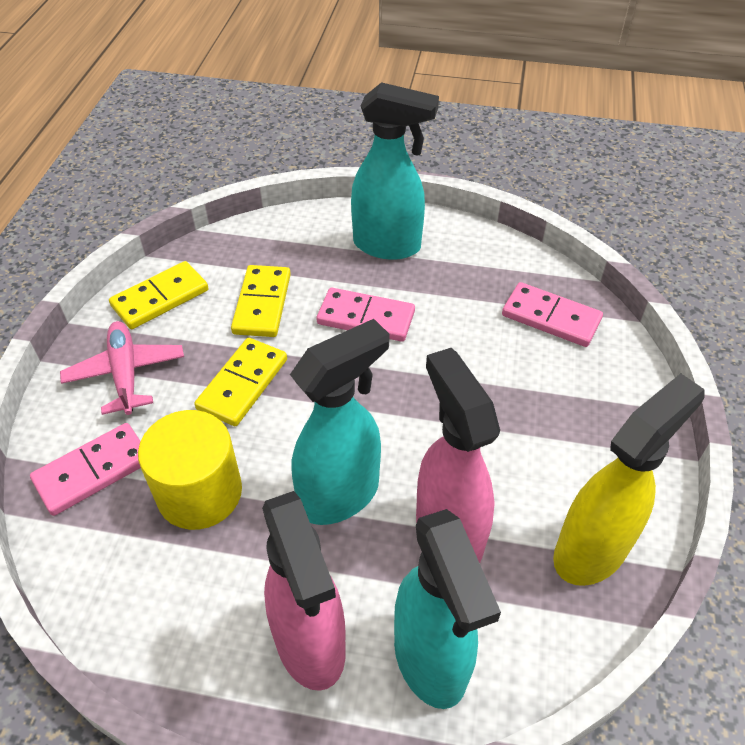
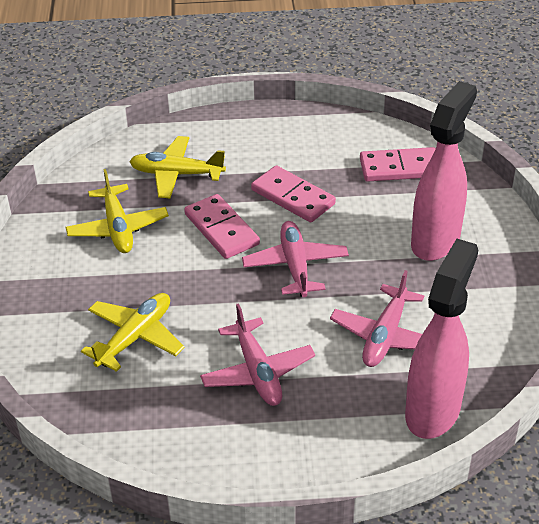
pink plane: [60,321,184,415] = 1 -> [200,303,315,406] [242,221,349,297] [330,270,424,367] = 3
turquoise spray bottle: [290,319,390,525] [351,82,439,260] [394,509,501,709] = 3 -> none = 0
yellow cylinder: [138,410,242,530] = 1 -> none = 0
yellow domino: [109,261,208,329] [194,338,287,426] [231,265,291,337] = 3 -> none = 0
yellow plane: none = 0 -> [66,169,169,253] [81,293,185,372] [129,136,226,199] = 3
yellow spray bottle: [553,373,705,586] = 1 -> none = 0

